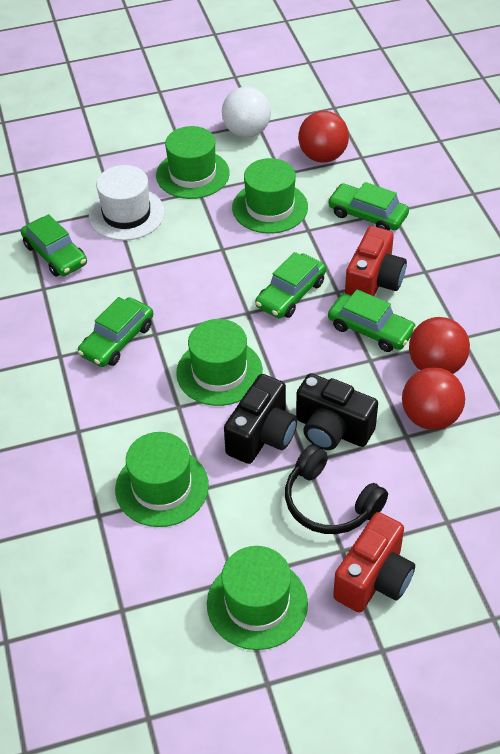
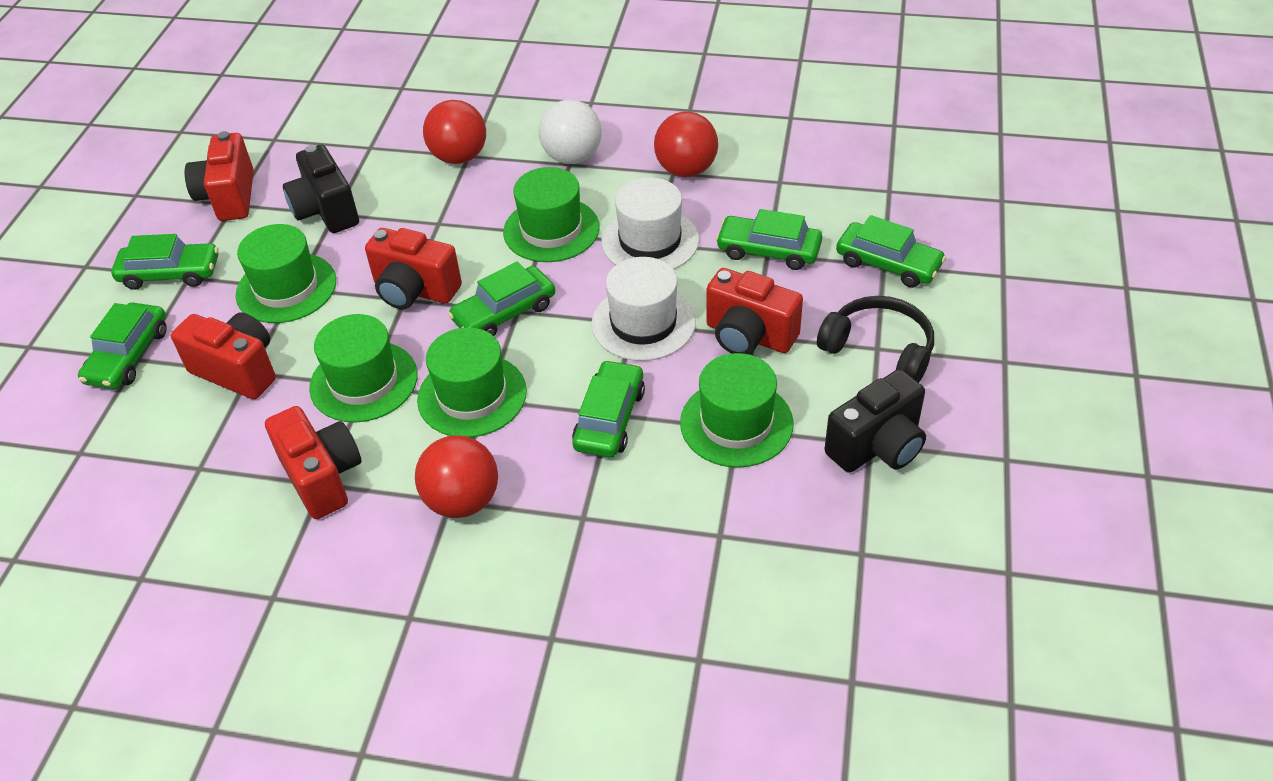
green car: [21,214,87,276] [78,297,154,367] [255,252,326,318] [328,182,409,231] [328,289,416,352] = 5 -> [78,303,167,389] [111,234,219,290] [448,261,555,336] [572,360,645,457] [716,209,822,270] [836,215,946,288] = 6
red camera: [333,512,415,613] [345,226,407,296] = 2 -> [171,312,276,399] [185,131,254,221] [265,406,362,519] [365,228,462,309] [706,268,803,354] = 5
white hat: [89,165,165,241] = 1 -> [591,257,696,361] [601,178,699,270] = 2

